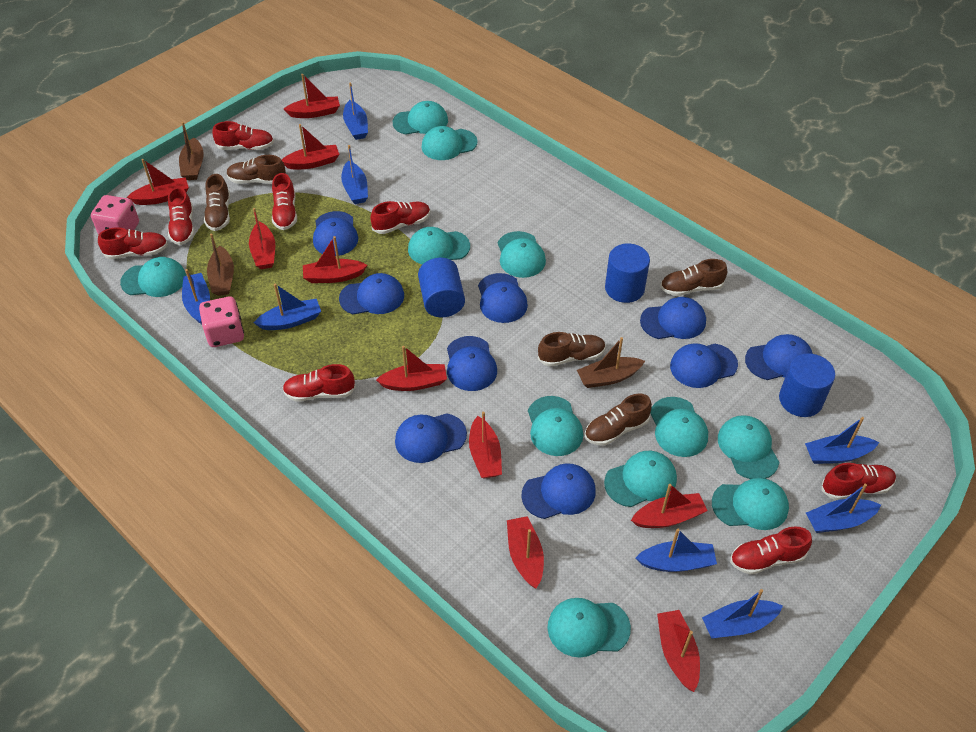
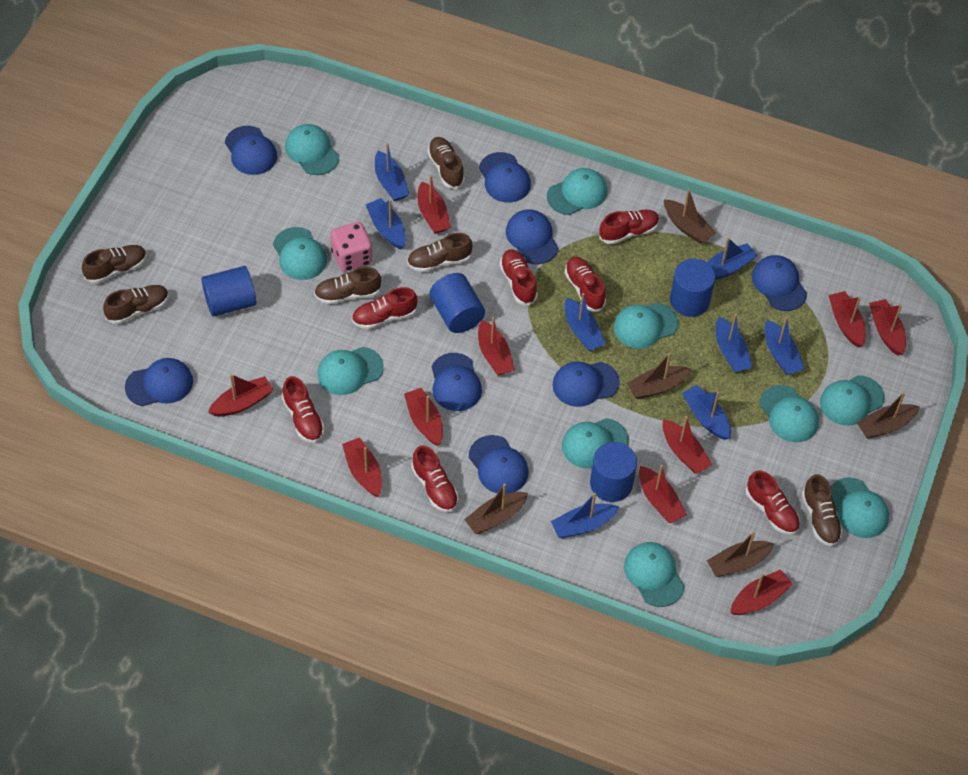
blue cap: [313,211,358,256] [339,273,404,314] [395,413,467,463] [447,336,497,391] [478,273,528,323] [521,463,596,519] [640,297,706,339] [670,344,738,388] [745,334,813,380] = 9 -> [125,358,193,406] [225,126,277,175] [432,353,482,411] [469,435,529,494] [479,152,531,203] [506,209,558,264] [553,361,620,407] [752,255,807,311] = 8
blue cylinder: [418,258,465,317] [605,244,650,303] [779,353,835,417] = 3 -> [201,266,256,316] [430,273,485,333] [590,442,637,502] [670,259,715,317] = 4
brown boat: [179,122,204,180] [207,233,234,296] [577,337,645,388] = 3 -> [464,483,528,534] [627,352,691,399] [664,189,716,244] [707,531,774,577] [857,392,920,439] = 5
brown shoe: [204,174,230,231] [227,155,286,184] [538,332,606,367] [585,393,652,446] [660,259,727,296] = 5 -> [82,245,147,284] [103,285,169,324] [314,267,382,304] [407,233,472,272] [427,137,465,189] [802,474,843,546] = 6
pink dice: [91,195,139,235] [199,296,244,347] = 2 -> [330,222,372,272] = 1
red shoe: [98,227,168,259] [168,187,194,245] [212,121,274,150] [272,173,297,230] [283,364,356,402] [370,201,430,234] [730,526,812,575] [822,463,896,500] = 8 -> [282,376,325,443] [352,287,418,329] [411,445,458,512] [500,249,538,305] [565,257,606,312] [599,210,659,245] [746,471,800,535] = 7
turquoise cap: [120,257,186,297] [393,101,448,134] [408,227,470,265] [421,126,477,160] [498,231,546,278] [528,396,583,456] [547,598,631,657] [604,451,677,507] [650,397,708,457] [712,478,789,530] [718,415,779,479] = 11 -> [273,227,327,280] [285,124,339,175] [317,347,384,395] [547,168,607,215] [562,418,629,468] [614,302,678,348] [624,542,685,607] [760,385,819,443] [820,375,885,426] [831,477,889,538] = 10

